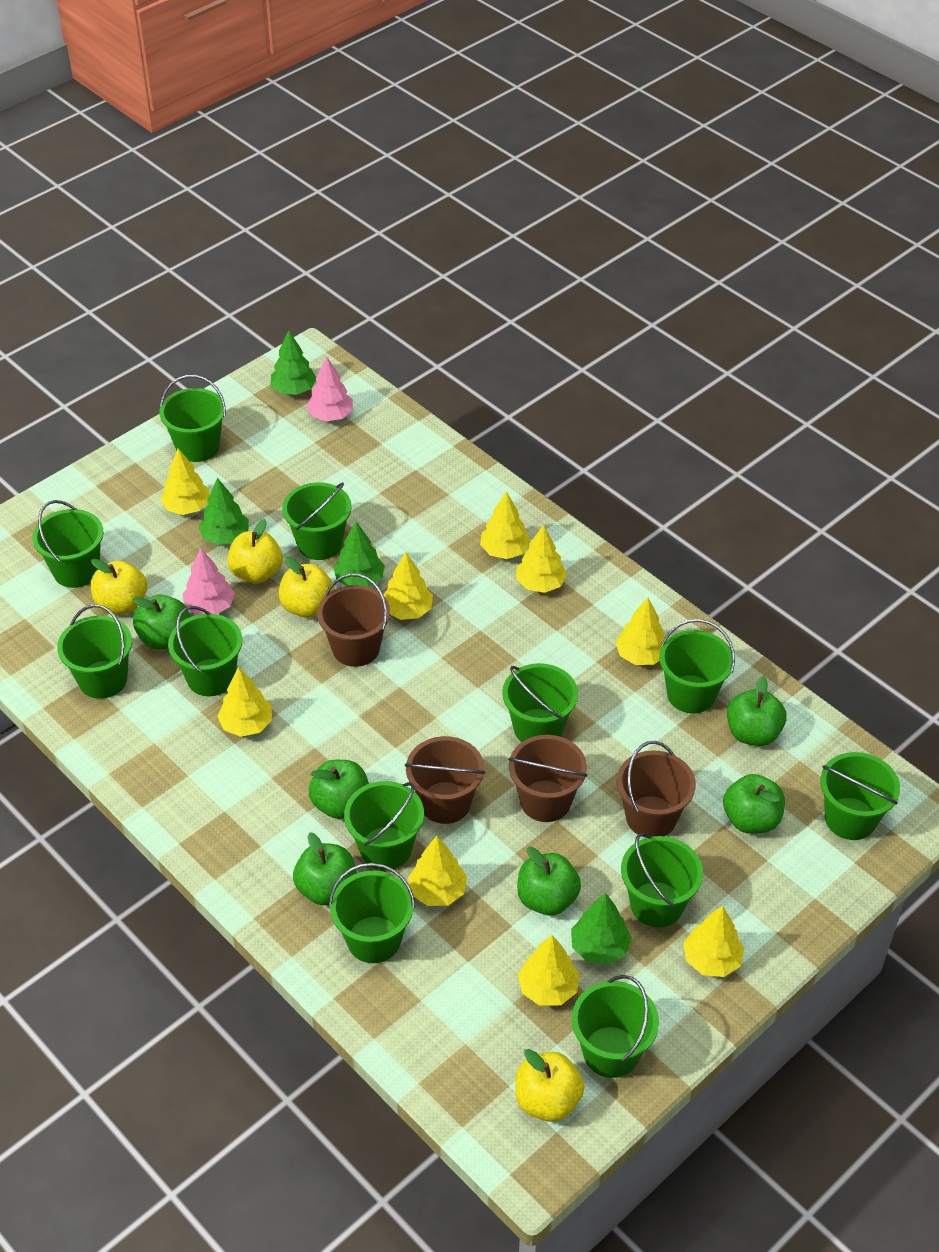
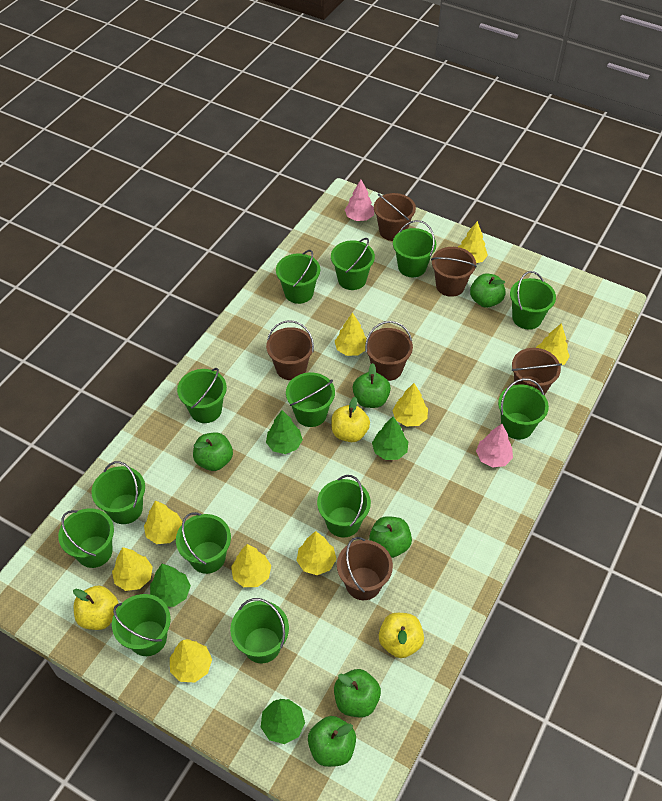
brown bucket: [317,574,390,667] [405,736,485,824] [508,735,588,822] [617,741,696,838] = 4 -> [266,320,314,380] [337,537,393,600] [365,321,413,381] [374,193,416,241] [431,247,477,297] [512,348,562,395] = 6
green bucket: [32,500,104,588] [57,604,132,699] [159,375,226,462] [168,606,242,696] [282,482,352,560] [329,863,415,963] [344,781,424,870] [502,663,578,742] [572,975,659,1078] [621,833,703,927] [659,619,735,713] [820,752,900,840] = 12 -> [58,508,114,568] [91,461,145,524] [112,594,171,656] [176,512,231,574] [177,368,227,423] [230,598,289,663] [276,250,320,304] [286,372,335,427] [317,475,371,538] [331,238,375,290] [393,220,436,277] [498,378,549,439] [510,271,556,329] = 13
yellow apple: [91,559,147,614] [227,519,283,584] [279,556,334,618] [515,1049,585,1122] = 4 -> [73,586,119,630] [331,397,370,442] [379,613,424,658] = 3

